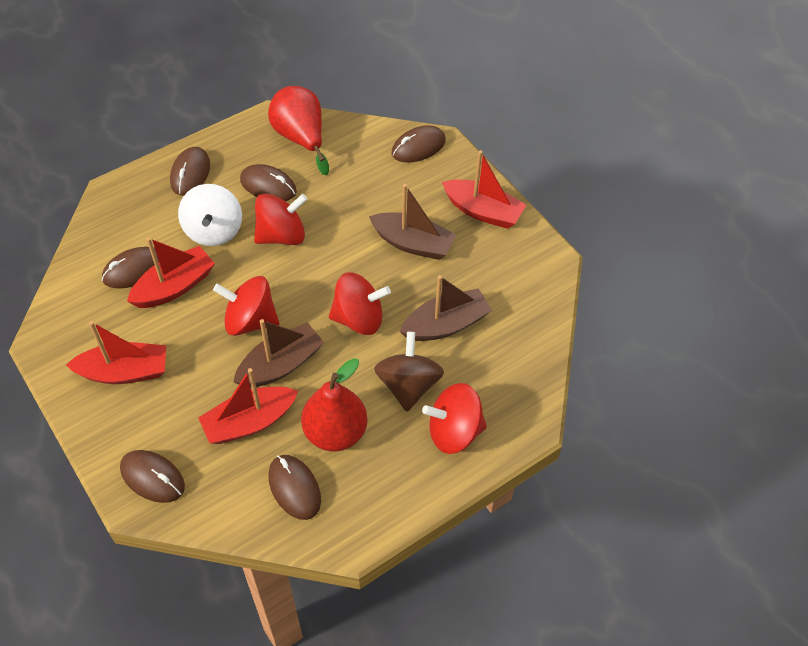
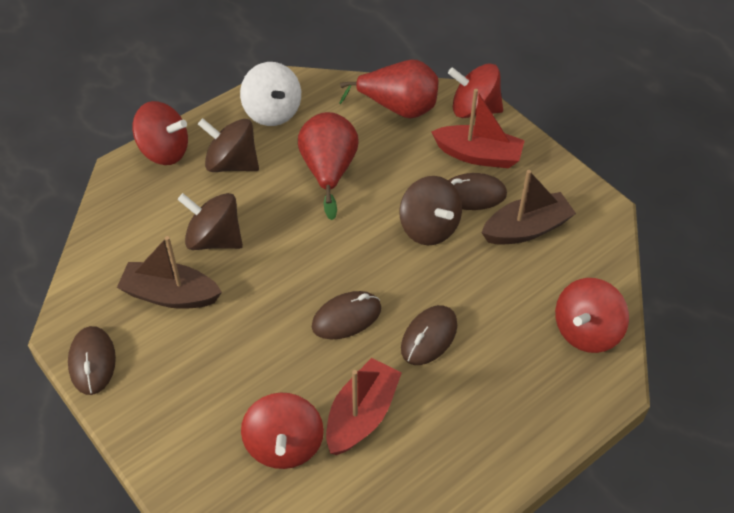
brown boat: [233,319,324,388] [369,184,456,260] [400,275,492,341] = 3 -> [117,236,222,309] [482,170,576,245] = 2
brown mouse: [102,247,159,289] [120,450,185,503] [170,147,210,196] [240,164,297,201] [268,455,321,520] [392,125,446,163] = 6 -> [68,326,116,395] [312,291,381,339] [401,305,457,365] [448,173,507,210] = 4
brown spinning top: [374,332,444,412] = 1 -> [177,193,243,250] [198,118,259,172] [400,176,462,245] = 3
red boat: [66,321,166,384] [127,237,215,308] [198,368,298,444] [442,150,526,229] = 4 -> [326,358,402,455] [431,89,525,168] = 2

